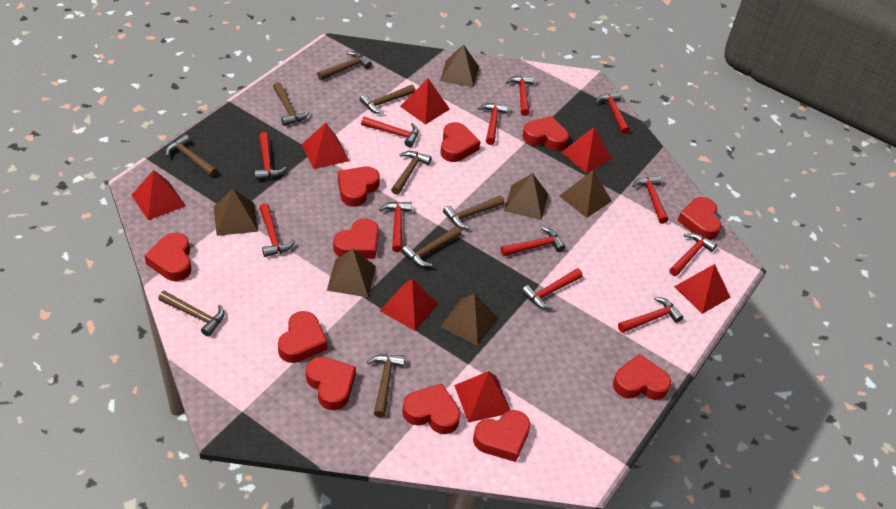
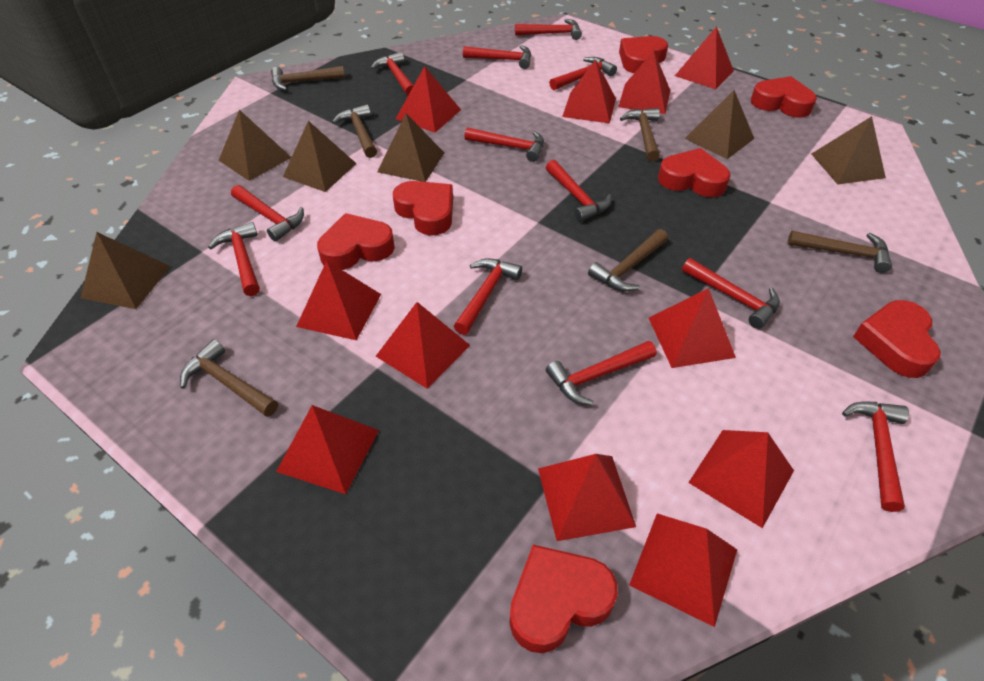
brown hammer: [158,291,224,337] [166,134,218,177] [273,82,309,126] [317,52,372,80] [359,85,416,114] [367,354,405,418] [391,151,432,195] [401,226,461,267] [443,196,504,229] = 9 -> [180,339,278,417] [271,66,345,91] [332,104,377,158] [588,229,668,291] [620,108,660,161] [788,230,892,273] = 6
red heart: [144,233,192,281] [278,311,328,363] [306,357,356,410] [333,218,379,259] [338,166,380,207] [402,384,460,434] [440,122,480,162] [473,410,530,462] [522,116,569,151] [613,354,671,400] [677,197,721,240] = 11 -> [317,213,395,270] [393,181,453,236] [509,545,618,653] [619,36,668,73] [658,148,731,197] [751,76,817,118] [853,300,941,378] = 7
red pyramid: [132,170,186,220] [302,123,349,169] [380,279,438,331] [400,79,450,125] [454,371,510,423] [561,127,612,173] [674,264,731,314] = 7 -> [276,405,379,494] [296,261,381,340] [376,302,470,389] [396,66,461,133] [538,454,636,541] [562,59,616,123] [618,51,670,114] [629,514,737,627] [649,288,736,368] [675,26,734,89] [688,430,794,528] = 11

